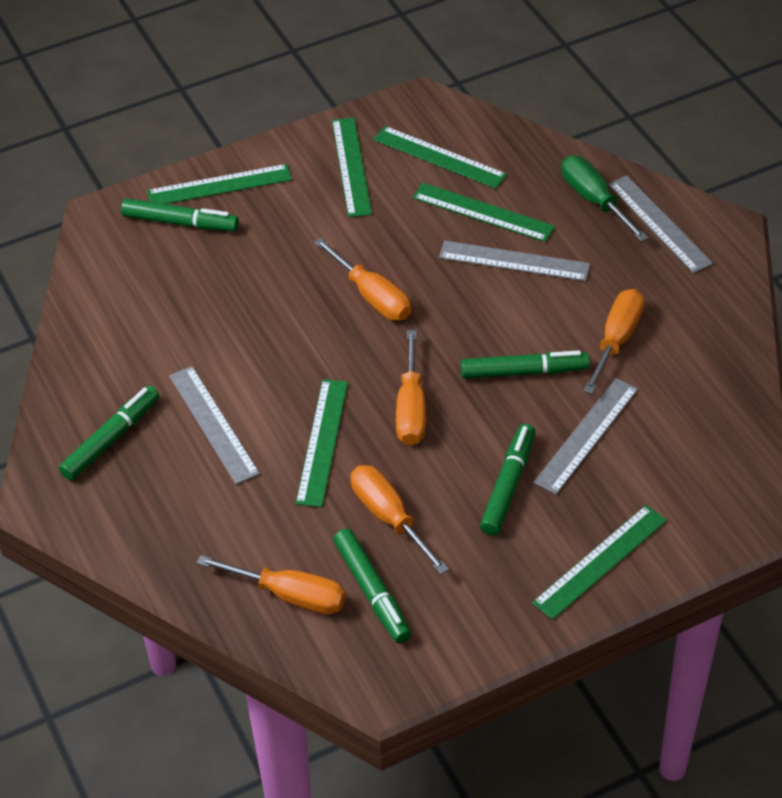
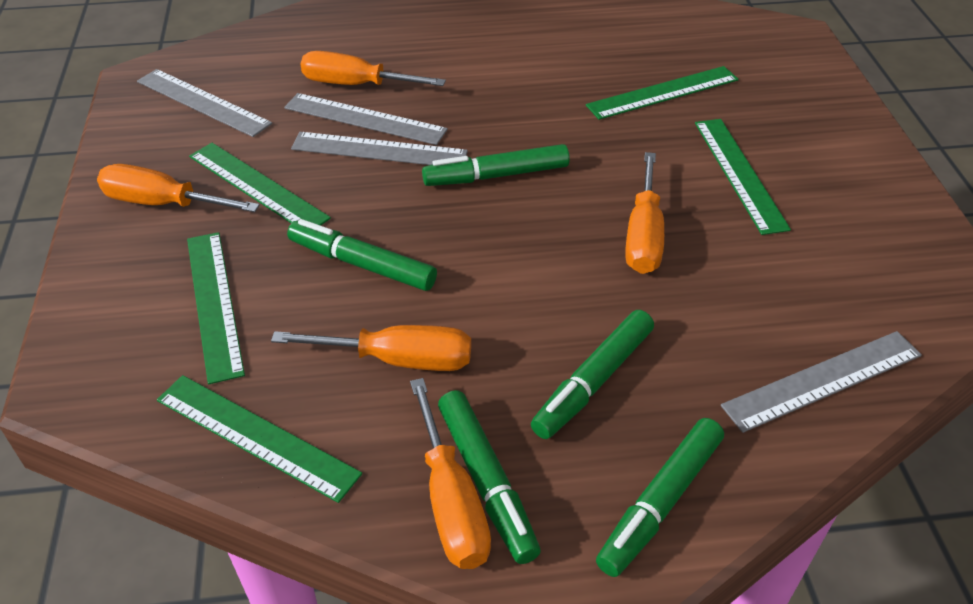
green ruler: [147,164,292,204] [296,379,348,507] [332,117,372,217] [373,126,507,189] [413,183,555,242] [532,505,667,620] = 6 -> [157,375,362,503] [187,232,245,384] [189,143,331,226] [586,66,739,120] [695,119,791,235] = 5
green screwdriver: [562,156,648,242] = 1 -> none = 0

